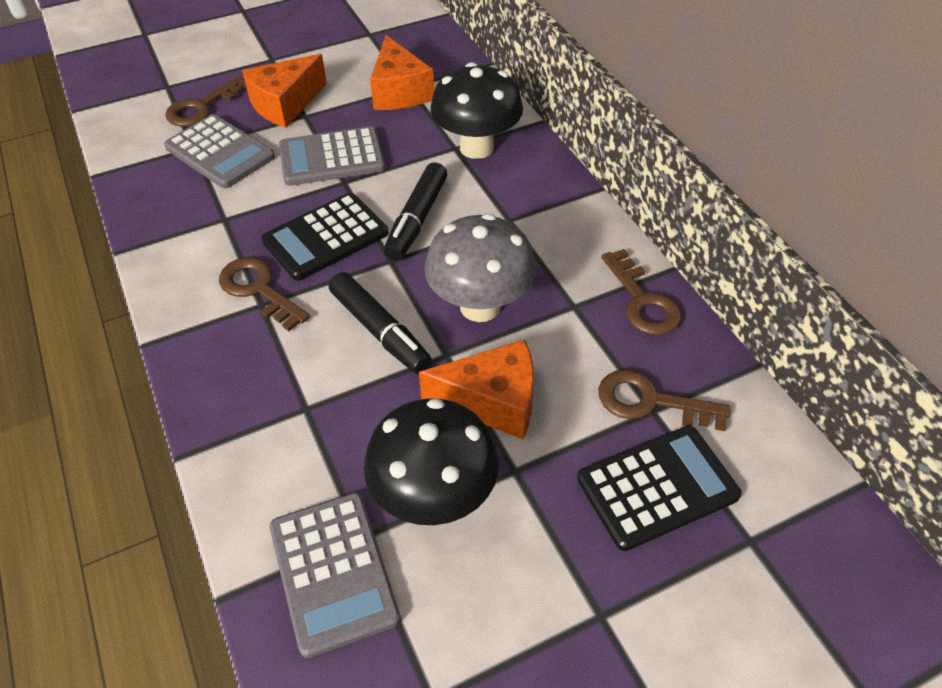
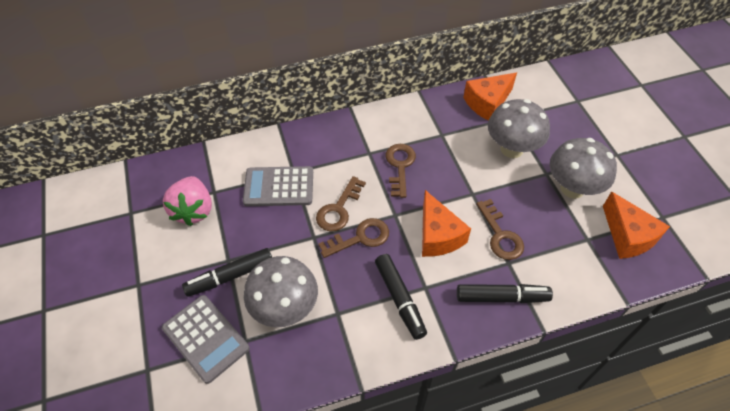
black calculator: [261,193,388,281] [577,425,742,551] = 2 -> none = 0
black marker: [329,272,432,374] [384,163,447,261] = 2 -> [182,248,272,297] [375,254,427,340] [457,284,553,303] = 3
black mushroom: [364,398,499,525] [430,62,523,159] = 2 -> none = 0
grey calculator: [164,114,275,189] [270,493,401,658] [279,126,385,186] = 3 -> [162,295,250,384] [243,166,313,206] = 2
grey mushroom: [424,213,536,322] = 1 -> [244,256,318,327] [488,99,550,158] [550,138,617,199] = 3
pink strawberry: none = 0 -> [163,176,212,226] = 1

